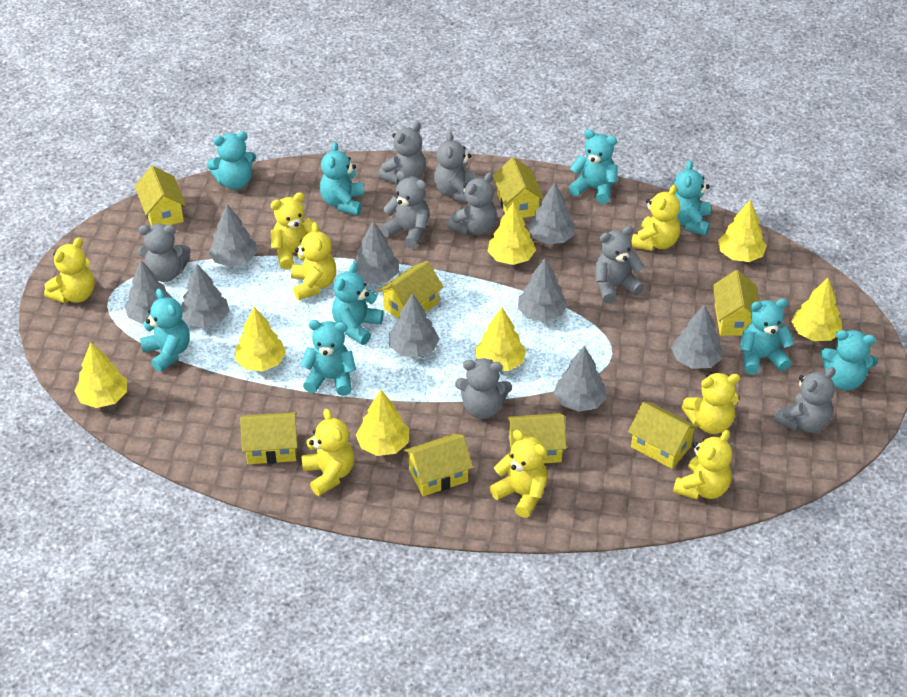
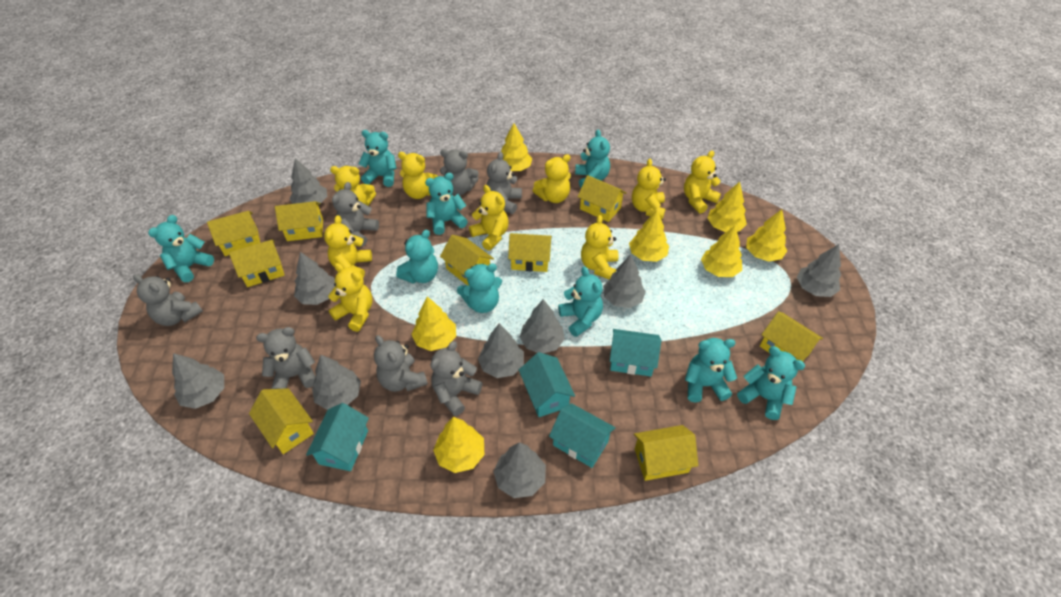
grey teddy bear: [138,224,191,282] [378,122,426,184] [381,171,429,249] [434,132,476,203] [447,172,497,235] [455,358,512,419] [595,226,644,304] [774,367,836,433] = 8 -> [133,274,203,326] [256,327,315,389] [332,182,379,247] [374,335,428,392] [431,341,482,416] [440,149,479,195] [486,152,522,214] = 7
turquoise house: none = 0 -> [306,403,369,471] [519,352,575,417] [549,403,615,468] [610,329,661,376] = 4
yellow house: [135,166,186,226] [240,412,297,464] [378,261,443,319] [404,434,473,496] [493,157,544,218] [507,413,567,463] [628,402,699,469] [712,270,759,336] = 8 -> [207,211,260,256] [229,240,284,287] [249,388,314,454] [275,201,323,241] [440,235,494,285] [508,233,552,272] [578,175,626,222] [634,425,698,481] [760,311,823,361] = 9
yellow teddy bear: [44,238,95,304] [270,192,320,270] [291,222,336,300] [301,409,354,496] [490,430,548,518] [632,185,680,251] [673,430,732,500] [681,373,740,434] = 8 -> [324,215,372,278] [328,263,373,332] [330,166,376,206] [398,152,438,199] [469,185,509,251] [533,154,571,203] [581,215,619,279] [632,159,666,219] [684,151,721,214] = 9

